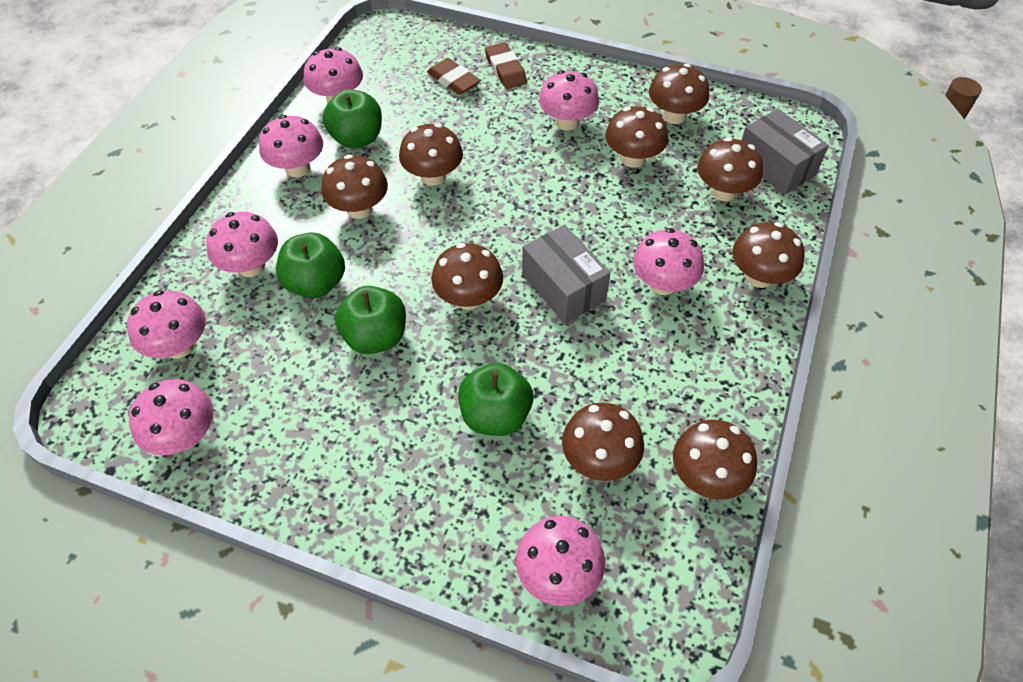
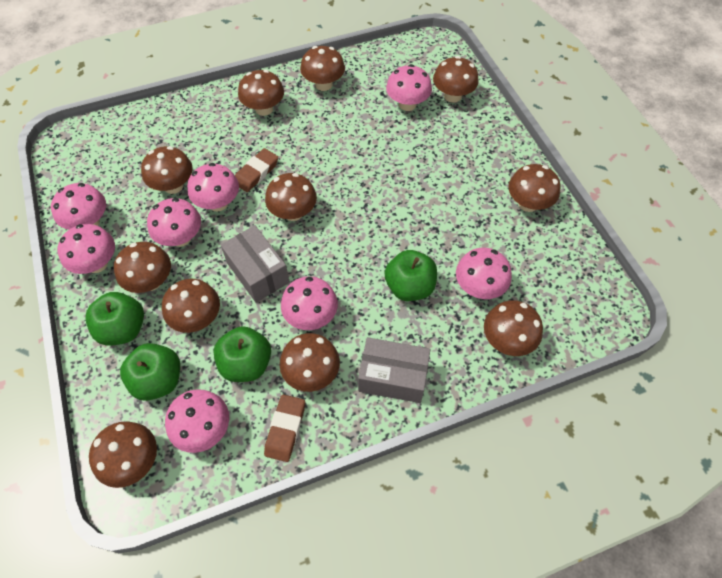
brown mushroom: [321,155,388,219] [399,123,463,186] [431,243,503,310] [562,403,644,481] [605,106,668,168] [649,64,709,124] [673,419,757,500] [697,137,763,201] [732,222,805,288] = 9 -> [89,421,157,488] [114,242,171,293] [141,146,193,194] [162,279,220,333] [238,70,284,116] [265,173,317,221] [280,333,340,392] [300,46,345,91] [433,56,479,103] [484,300,543,356] [508,164,560,212] = 11

